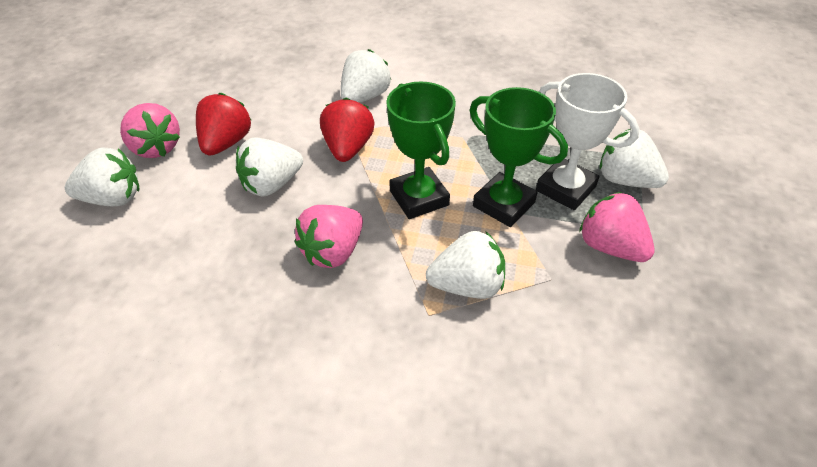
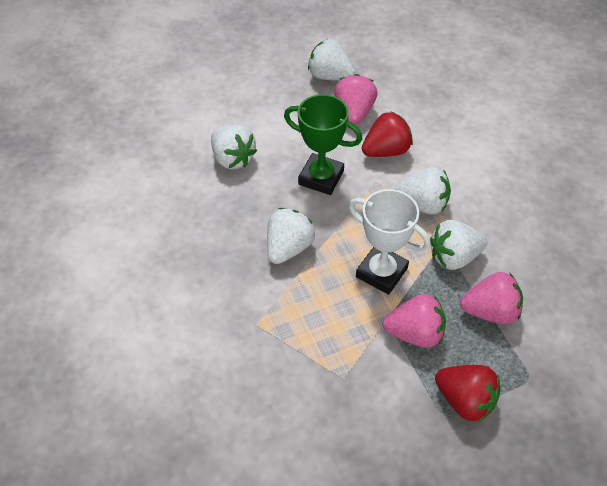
green trophy: [386,81,456,219] [470,87,568,227] = 2 -> [284,94,362,195] = 1

